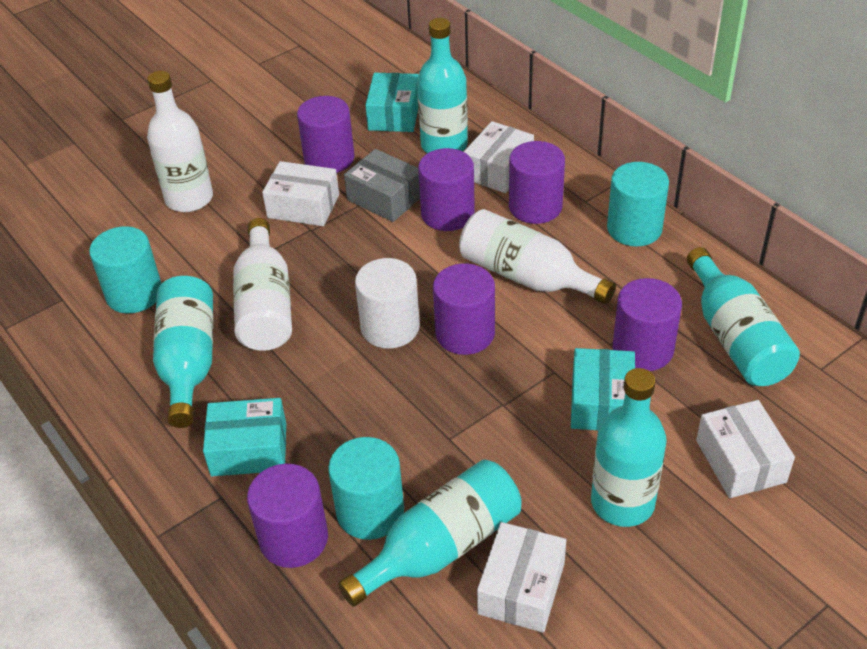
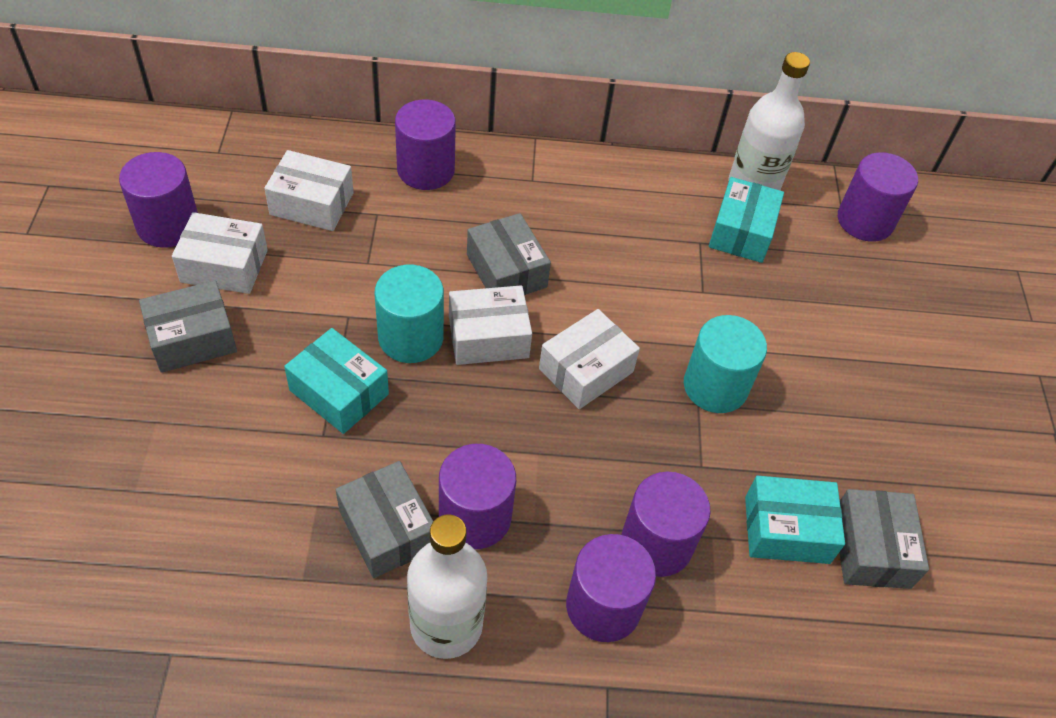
grey box: [344,149,420,222] = 1 -> [139,280,237,373] [336,461,433,578] [467,213,551,295] [839,489,929,589] = 4
turquoise bottle: [153,276,213,428] [338,459,521,607] [417,18,468,153] [591,368,667,527] [686,247,800,386] = 5 -> none = 0
turquoise cylinder: [89,226,162,313] [328,437,404,540] [607,162,669,246] = 3 -> [375,265,444,363] [684,315,767,413] = 2
white bottle: [147,71,213,212] [233,218,292,351] [459,209,616,304] = 3 -> [407,515,487,659] [728,52,810,190] = 2
white cylinder: [355,258,420,348] = 1 -> none = 0

